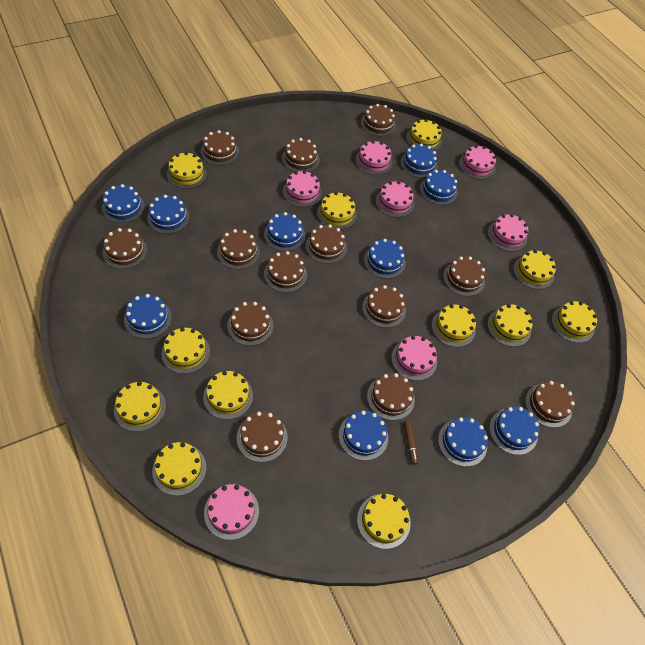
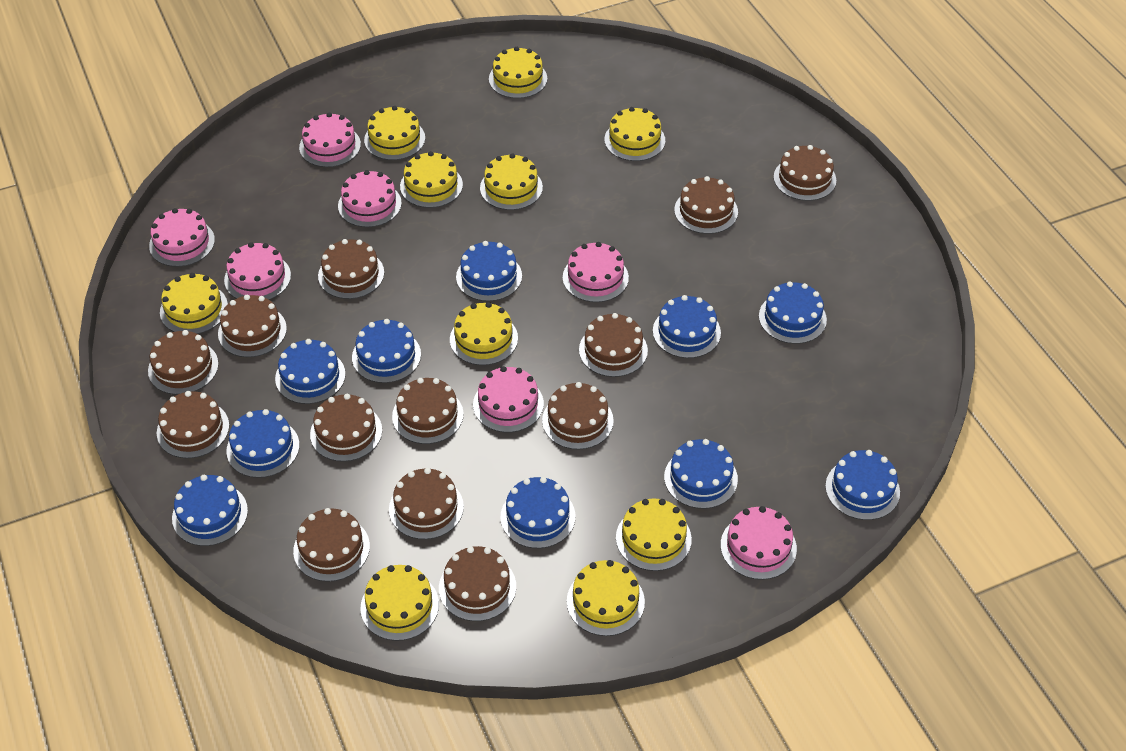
brown marker: [404,420,418,465] = 1 -> none = 0
yellow cake: [114,382,166,432] [152,442,207,496] [161,327,210,374] [167,152,207,189] [203,371,253,419] [317,192,357,230] [357,494,411,549] [406,119,442,151] [432,304,476,347] [488,304,533,347] [513,250,556,289] [552,301,597,343] = 12 -> [160,273,228,334] [360,565,439,641] [364,106,425,160] [400,151,463,208] [450,302,518,365] [480,153,543,210] [489,47,547,98] [567,560,645,636] [604,107,665,161] [616,498,692,571] = 10

